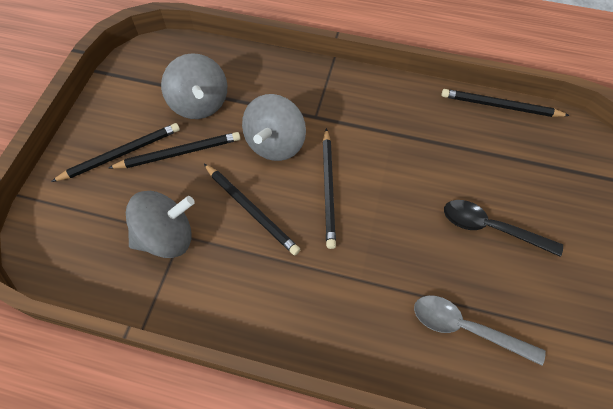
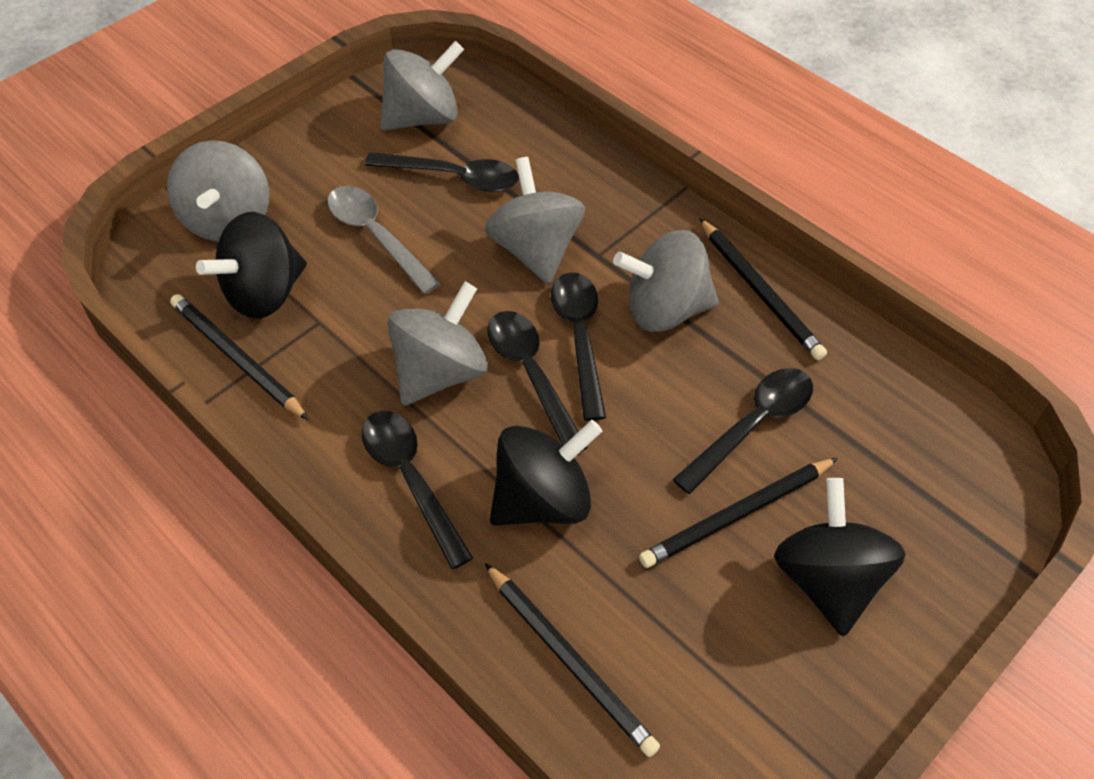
black pencil: [51,123,180,182] [108,132,241,169] [204,164,300,255] [323,128,336,249] [441,89,570,117] = 5 -> [170,294,309,420] [485,563,660,757] [639,458,838,568] [699,218,827,360] = 4
black spinning top: none = 0 -> [196,212,307,319] [490,420,602,526] [774,478,905,636] = 3
black spoon: [444,200,563,257] = 1 -> [361,411,473,569] [365,152,519,192] [487,311,588,452] [551,272,606,421] [672,368,813,494] = 5
grey spinning top: [126,191,195,258] [161,53,227,119] [242,94,306,161] = 3 -> [167,140,269,242] [380,41,464,131] [387,282,488,406] [485,157,585,284] [613,230,719,332] = 5

